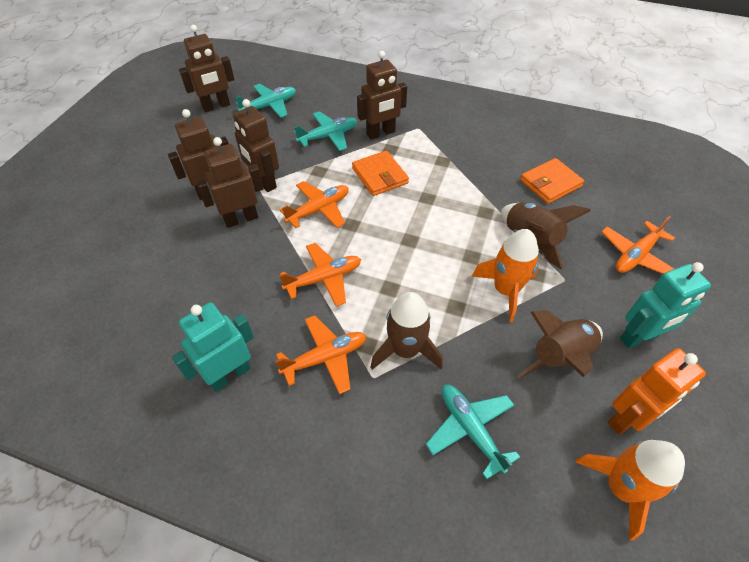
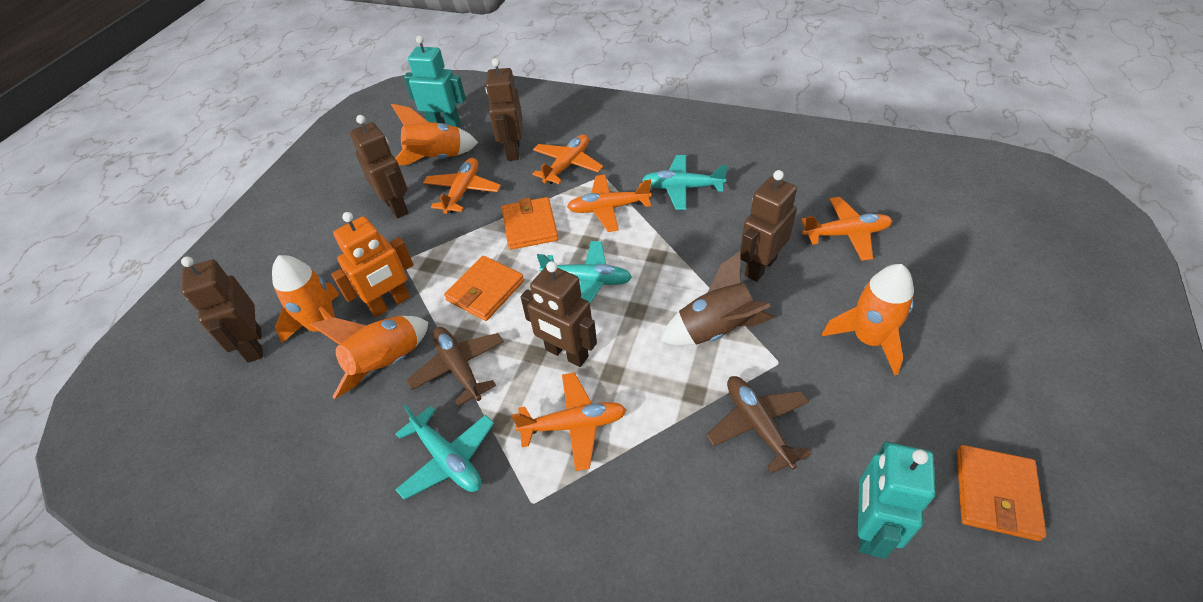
brown plane: none = 0 -> [406,327,504,406] [706,376,812,474] = 2
brown rocket: [370,292,443,370] [501,202,591,270] [517,310,603,379] = 3 -> [661,252,774,346] = 1
orange plane: [275,315,367,394] [279,243,361,307] [280,181,349,228] [601,216,675,274] = 4 -> [423,158,501,214] [512,373,627,471] [532,134,603,184] [567,175,652,232] [801,197,892,261] = 5
orange rocket: [471,229,539,322] [575,440,685,541] = 2 -> [272,255,340,343] [310,316,428,399] [391,104,478,165] [822,264,914,375] = 4
orange wallet: [352,150,409,196] [520,158,584,204] = 2 -> [444,256,524,321] [502,197,558,250] [957,445,1047,541] = 3

